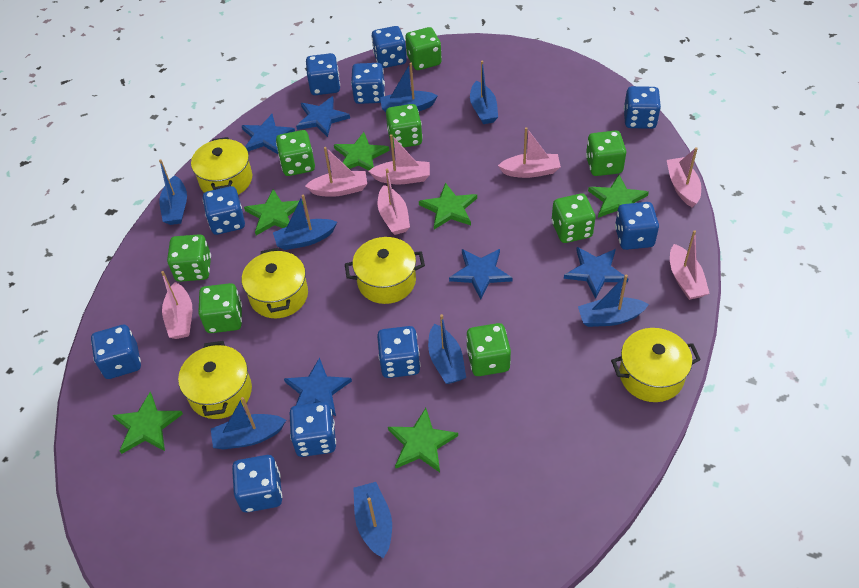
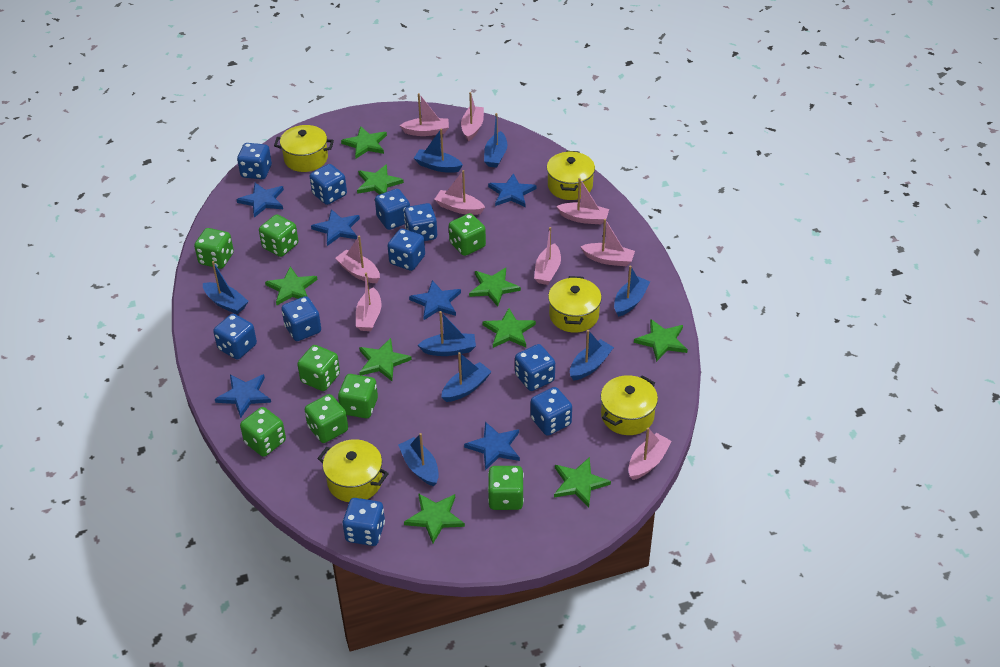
blue star: [242,114,295,154] [284,357,352,416] [296,96,350,137] [449,249,513,299] [564,247,629,299] = 5 -> [215,374,271,418] [236,183,284,218] [311,209,360,246] [409,280,461,320] [464,422,520,470] [488,173,537,207] = 6
green star: [113,392,183,454] [244,189,303,235] [334,132,389,171] [388,408,458,472] [419,183,477,229] [588,175,649,218] = 6 -> [265,266,317,305] [341,126,387,158] [357,164,404,195] [359,338,412,381] [404,493,465,543] [469,268,521,307] [482,308,536,348] [554,457,611,508] [634,319,688,362] = 9
pink boat: [161,271,192,339] [305,147,367,197] [368,134,430,184] [378,169,410,235] [498,127,561,178] [667,147,701,207] [670,230,710,300] = 7 -> [335,236,380,283] [356,272,382,331] [400,93,449,136] [434,170,485,215] [461,92,484,141] [534,227,561,285] [556,178,609,224] [580,219,635,266] [628,428,672,480] = 9

